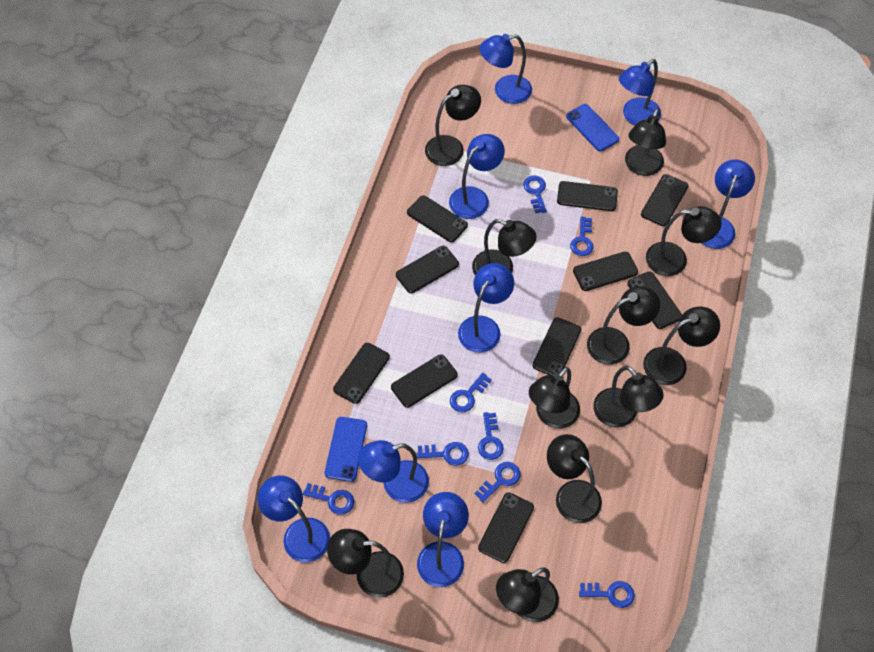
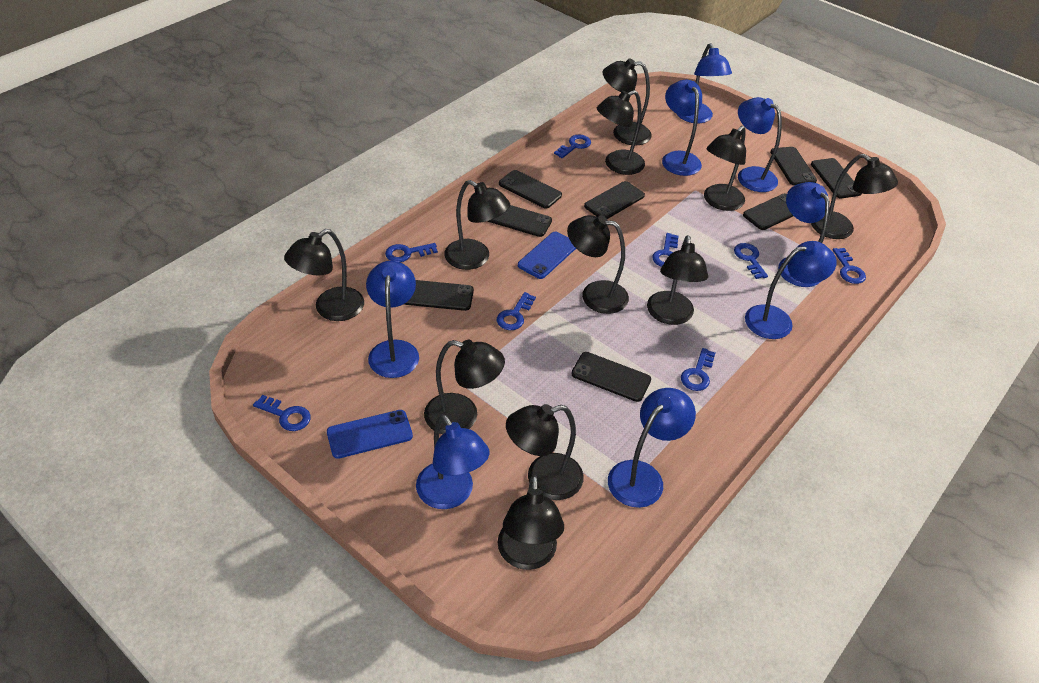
black phone: [333,343,390,404] [391,354,458,408] [396,246,459,293] [407,195,468,242] [478,493,534,563] [533,317,581,375] [557,181,618,211] [573,251,638,291] [627,271,682,329] [641,174,688,226] = 10 -> [404,280,474,311] [487,205,552,237] [499,170,562,209] [571,352,651,402] [584,181,645,219] [743,193,793,230] [770,147,817,185] [811,158,861,198] = 8

